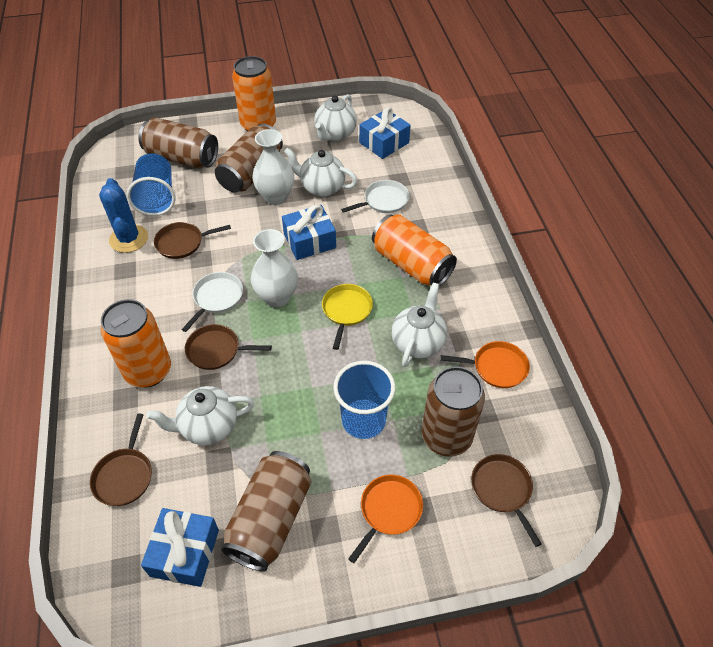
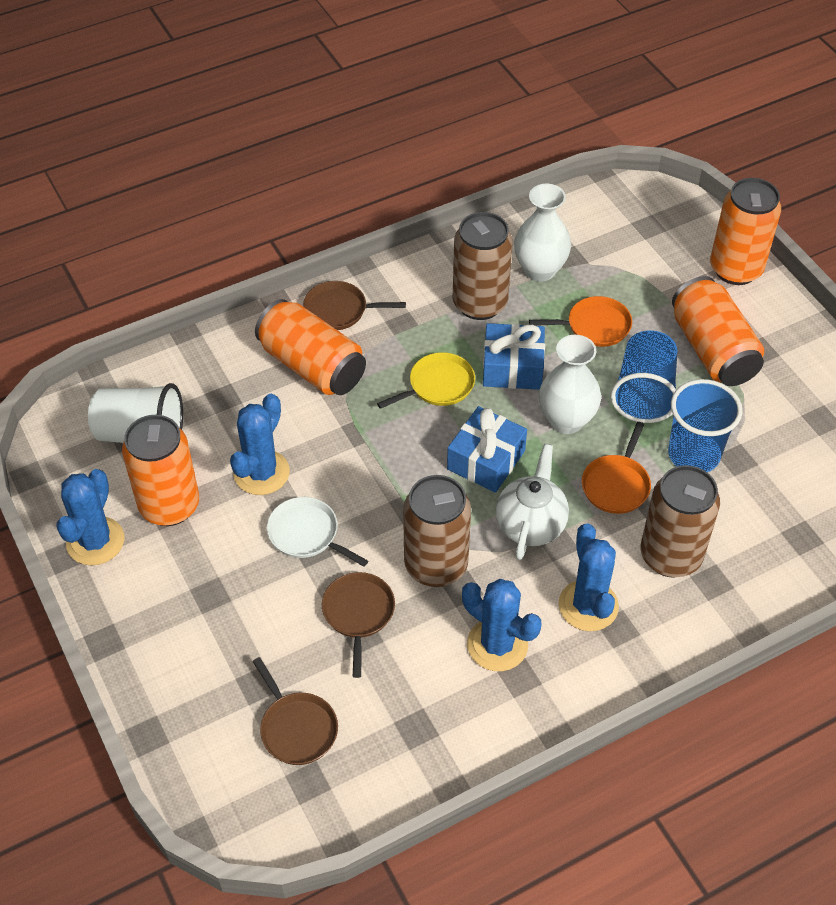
blue cactus: [99,178,148,253] = 1 -> [56,469,124,565] [230,393,290,495] [462,579,541,671] [558,523,619,631] = 4
blue gift: [141,508,219,587] [282,205,336,260] [359,107,411,159] = 3 -> [447,406,527,493] [483,323,545,390] = 2
brown can: [139,117,218,168] [215,123,283,193] [221,451,312,572] [422,366,485,457] = 4 -> [403,475,471,587] [453,212,513,320] [641,465,720,578] = 3
brown pan: [90,414,152,506] [154,222,231,259] [185,324,272,370] [471,454,542,547] = 4 -> [253,657,338,765] [303,281,406,330] [322,572,395,678] = 3
orange can: [101,299,171,388] [232,56,276,131] [372,214,457,286] = 3 -> [122,415,199,526] [255,299,366,395] [672,276,764,386] [710,178,781,285] = 4
white cup: none = 0 -> [88,383,183,443] = 1
white pan: [182,272,243,332] [341,180,409,213] = 2 -> [267,497,368,567] = 1
white teapot: [146,386,254,445] [284,148,358,197] [314,94,357,141] [392,282,447,367] = 4 -> [496,444,569,560] = 1

